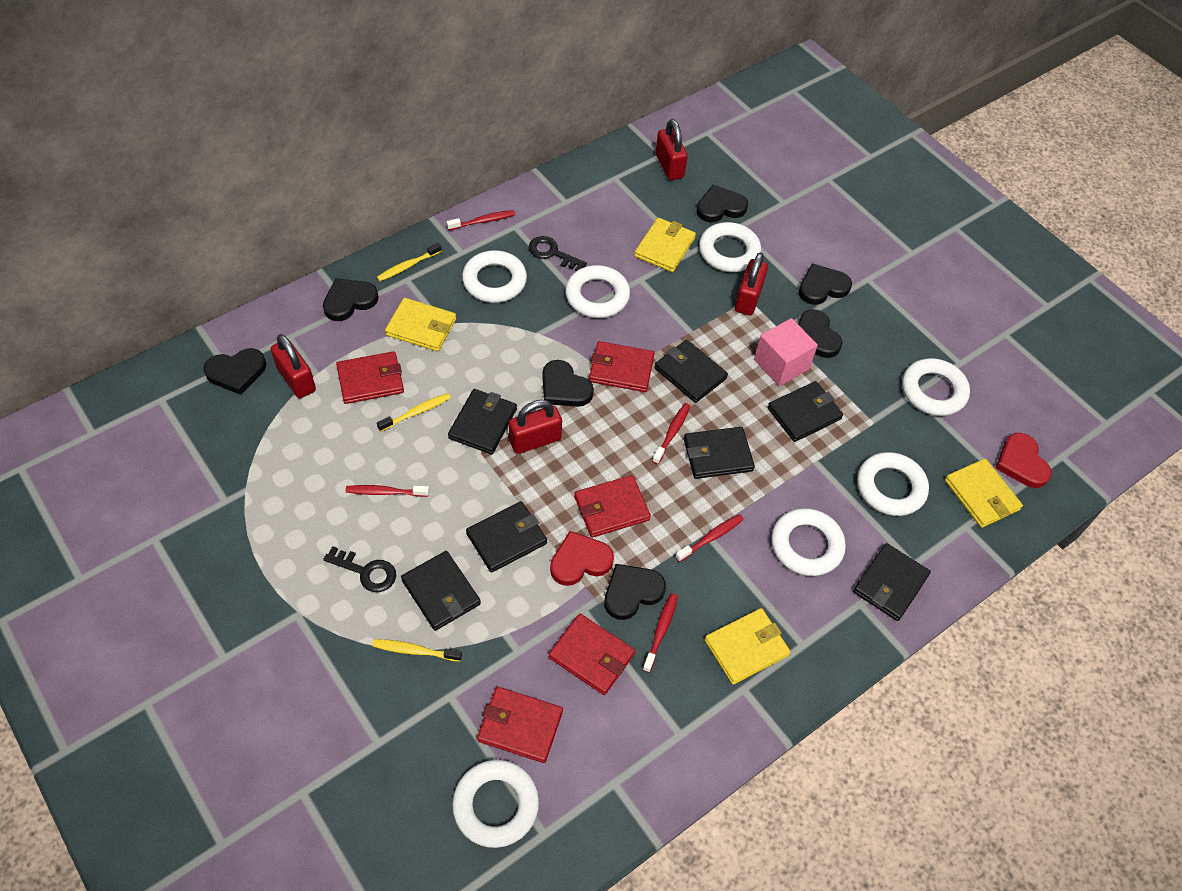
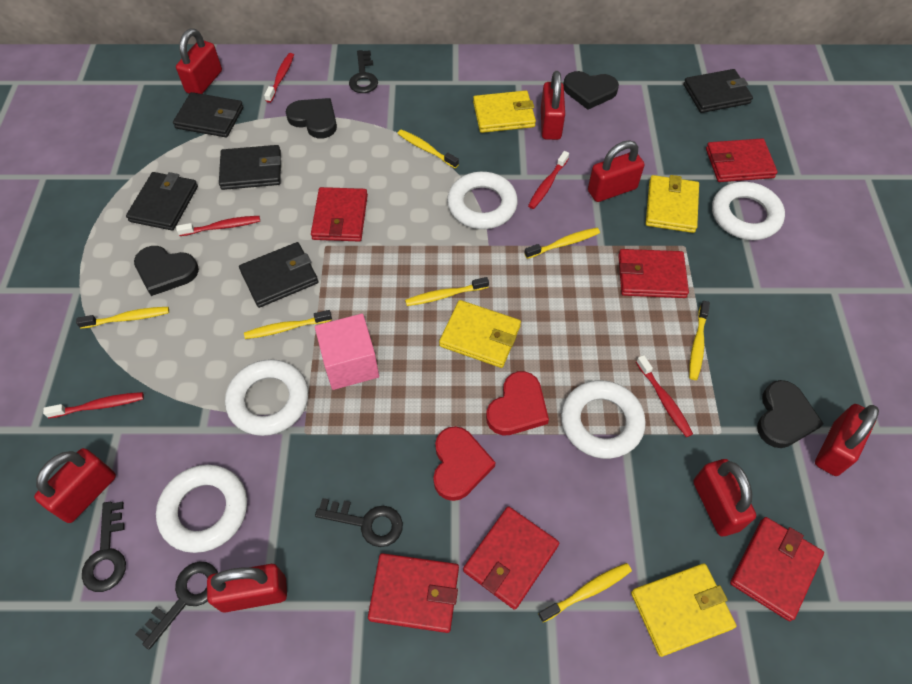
black heart: [204,348,266,395] [323,278,378,321] [542,360,594,407] [604,564,666,620] [697,185,748,222] [798,309,842,358] [799,263,852,305] = 7 -> [134,246,199,296] [286,98,337,138] [563,71,619,110] [757,380,824,448] = 4
black key: [323,546,396,592] [529,236,587,271] = 2 -> [82,502,126,592] [135,562,218,649] [315,498,403,547] [349,50,378,93] = 4
black wallet: [401,551,481,631] [448,389,517,454] [466,501,547,573] [654,340,728,403] [684,427,755,479] [768,381,843,442] [853,543,931,621] = 7 -> [126,172,198,231] [173,92,243,137] [219,145,281,190] [239,242,318,308] [683,69,753,113] = 5
red padlock: [271,334,316,398] [509,400,562,454] [656,119,688,180] [735,253,768,316] = 4 -> [34,448,116,523] [176,28,222,94] [207,564,287,613] [541,71,565,140] [588,140,644,202] [693,459,756,536] [815,404,879,476] = 7
red wallet: [336,351,404,404] [477,687,563,763] [549,614,635,695] [574,475,651,538] [589,341,655,392] = 5 -> [311,187,368,241] [368,553,459,633] [463,506,559,610] [618,249,689,298] [706,138,778,182] [730,517,824,621] = 6
white ring: [452,760,539,848] [462,250,527,303] [565,265,630,318] [699,222,761,272] [771,508,846,576] [857,452,929,516] [902,358,970,416] = 7 -> [156,465,247,553] [225,359,308,436] [447,172,518,229] [561,380,646,459] [712,182,785,240] = 5
yellow toothbrush: [372,639,462,662] [377,243,442,281] [377,393,451,432] = 3 -> [76,307,169,329] [244,310,332,339] [397,130,459,168] [405,277,489,306] [524,228,600,259] [538,563,632,622] [689,301,710,380] = 7

